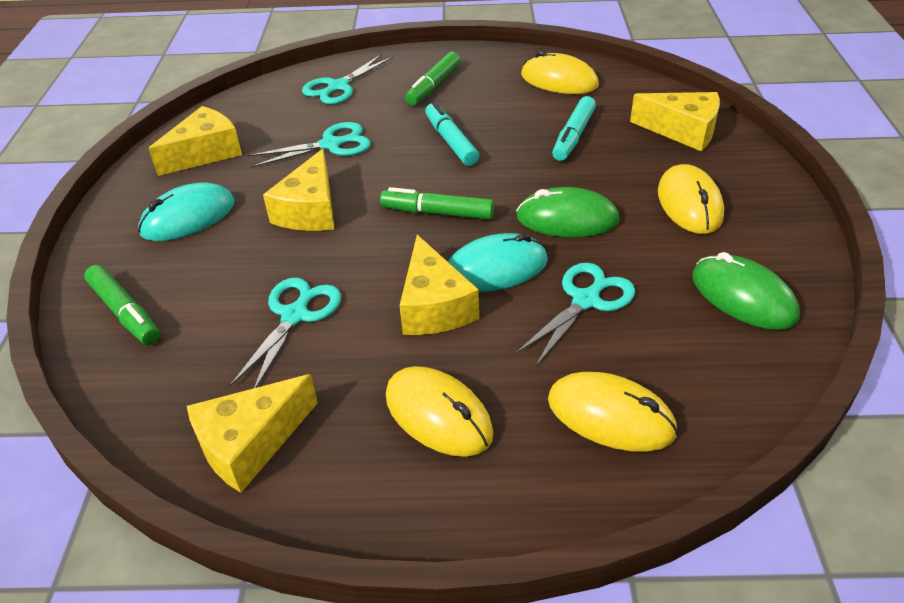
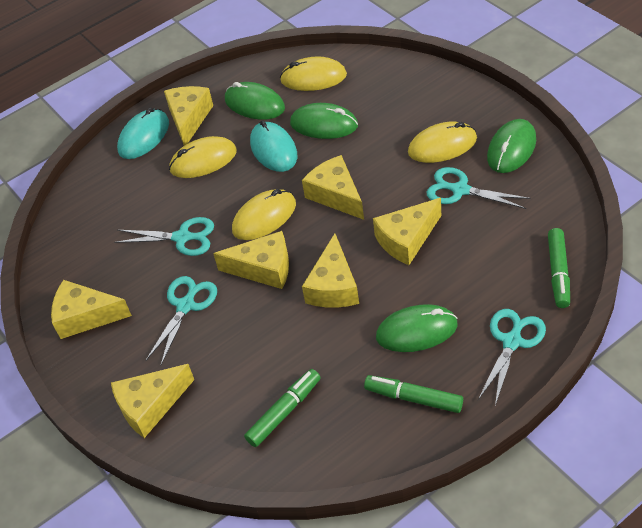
green mouse: [516,187,620,237] [692,252,800,330] = 2 -> [225,82,285,120] [290,103,358,139] [376,304,458,352] [487,119,536,173] = 4
turquoise marker: [425,102,479,166] [552,96,596,161] = 2 -> none = 0
yellow cheese: [148,106,242,176] [187,374,318,493] [263,149,334,231] [399,235,479,335] [630,92,720,151] = 5 -> [51,280,132,339] [111,364,194,438] [164,86,213,145] [213,231,289,289] [302,155,364,220] [302,234,359,308] [373,198,441,265] = 7

